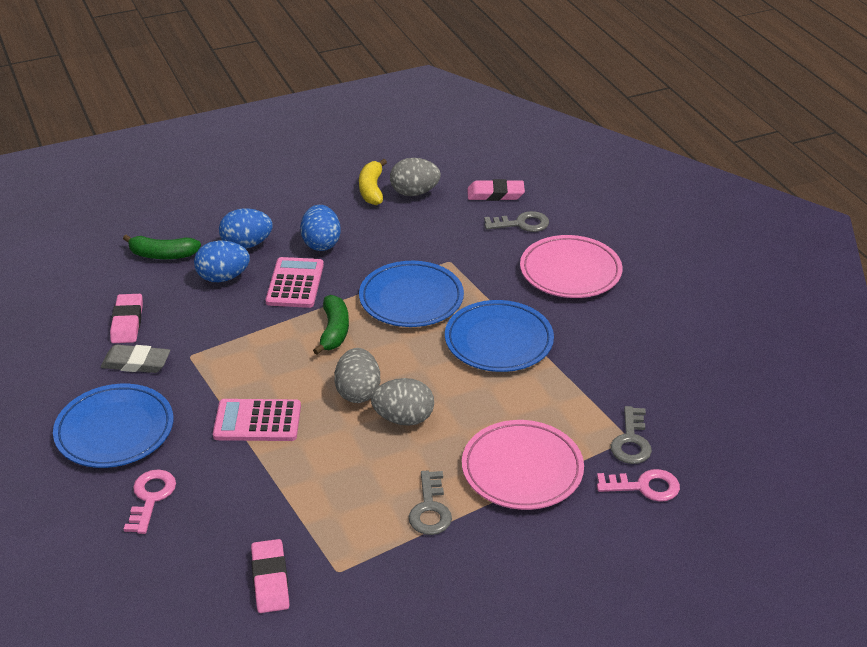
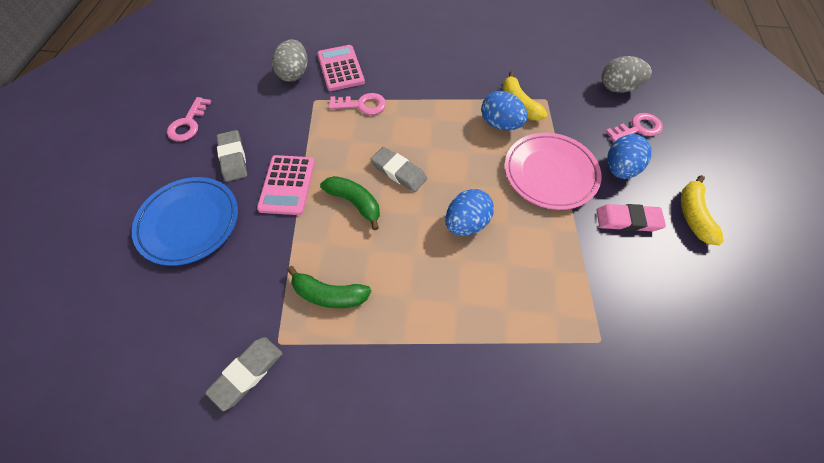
blue plate: [53,384,173,468] [359,261,464,327] [445,300,554,372] = 3 -> [132,177,238,266] = 1
grey egg: [334,348,380,403] [371,378,434,426] [390,158,441,196] = 3 -> [272,40,308,82] [602,56,652,93] = 2
grey eraser: [101,344,170,373] = 1 -> [205,337,283,411] [216,130,247,182] [370,147,427,192] = 3
grey key: [409,470,452,535] [484,211,549,232] [611,406,652,464] = 3 -> none = 0
pink eraser: [110,294,143,343] [251,539,290,613] [467,179,525,201] = 3 -> [596,204,666,231] = 1
pink key: [124,469,176,534] [597,469,680,502] = 2 -> [167,97,211,141] [329,93,386,115] [605,113,663,142] = 3
pink plate: [462,420,584,510] [520,235,622,298] = 2 -> [505,132,602,210] = 1
yellow banana: [359,159,387,205] = 1 -> [503,71,547,121] [681,175,724,245] = 2

